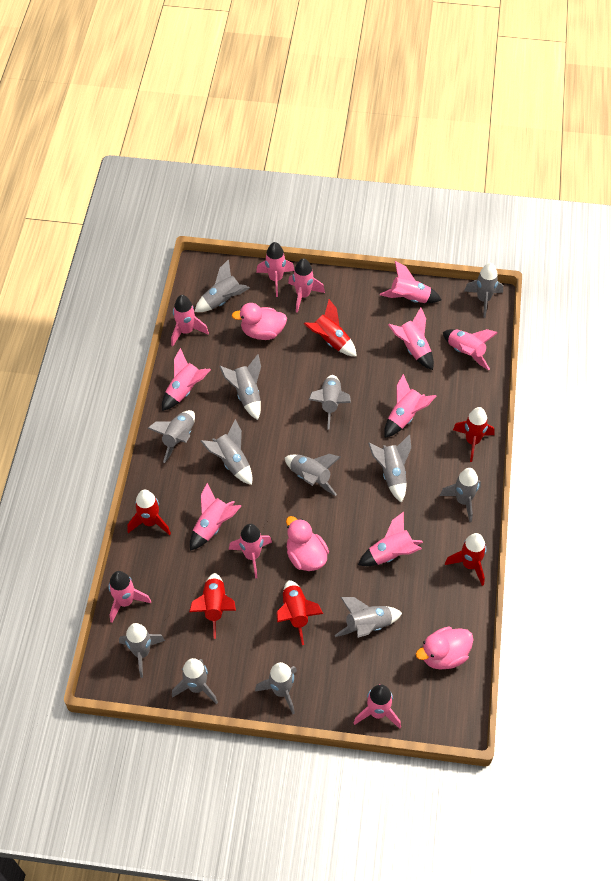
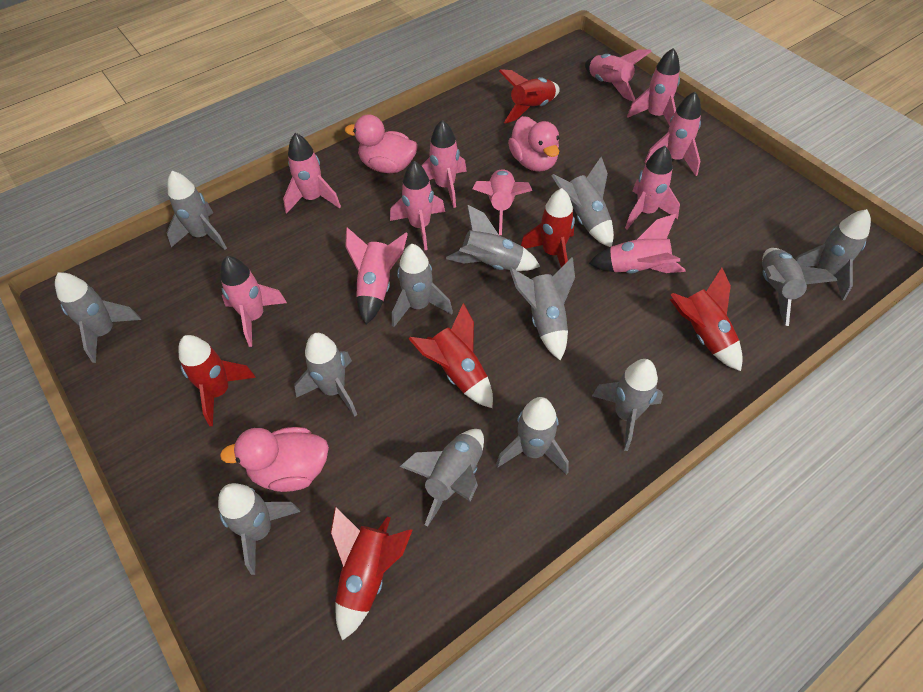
pink rocket: [109,571,151,623] [162,348,211,411] [171,295,209,346] [190,483,241,551] [229,524,272,578] [256,242,294,297] [288,258,325,313] [354,684,401,729] [358,512,423,566] [380,261,441,303] [384,374,436,438] [388,307,434,370] [443,329,498,370] = 13 -> [220,256,287,347] [283,133,341,214] [346,227,408,325] [390,161,445,250] [421,120,467,208] [472,169,532,235] [585,49,652,102] [588,213,686,274] [625,146,680,230] [627,48,680,126] [645,92,701,176] = 11

